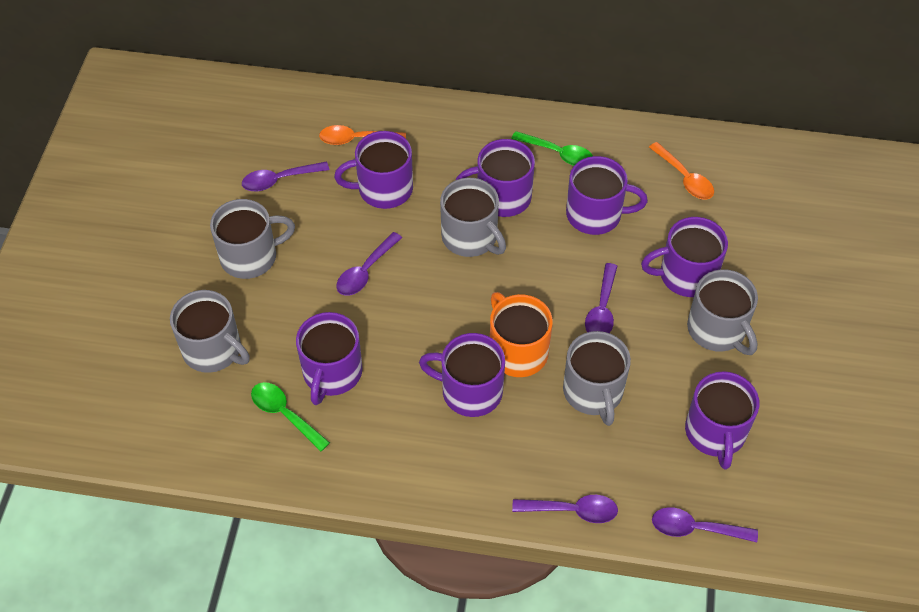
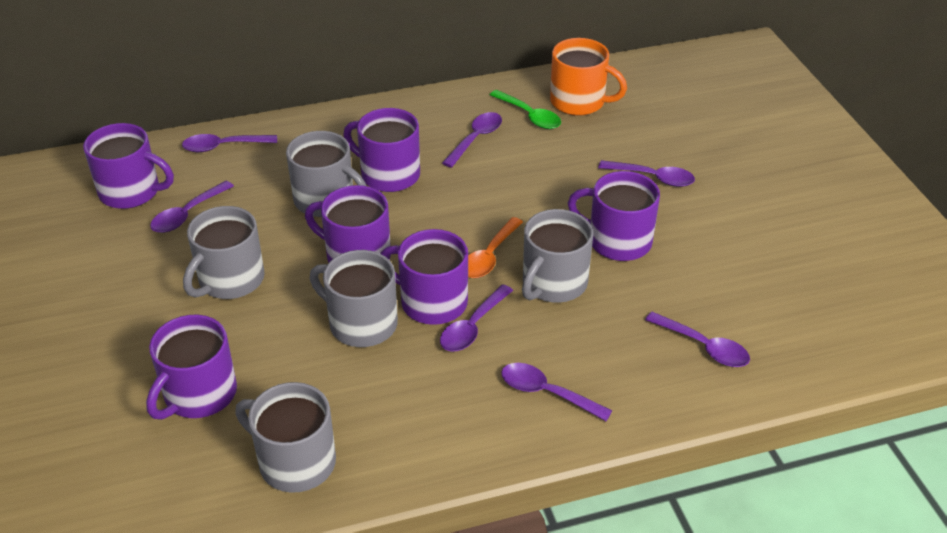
green spoon: [251,382,330,452] [511,131,593,166] = 2 -> [490,90,561,129] = 1
orange spoon: [319,125,406,145] [649,142,714,199] = 2 -> [468,217,523,278] = 1
purple mug: [296,312,363,405] [334,131,413,209] [419,333,505,417] [456,139,535,217] [566,156,648,235] [641,217,728,297] [685,371,759,469] = 7 -> [83,123,174,209] [146,315,237,420] [305,185,391,263] [343,108,420,192] [380,229,468,325] [568,171,660,261] = 6
purple spoon: [242,161,329,191] [336,232,402,296] [512,495,618,523] [585,263,617,333] [652,507,758,542] = 5 -> [150,181,234,233] [182,134,277,152] [440,284,513,351] [442,112,502,168] [501,363,613,421] [598,160,695,187] [645,312,750,367] = 7

